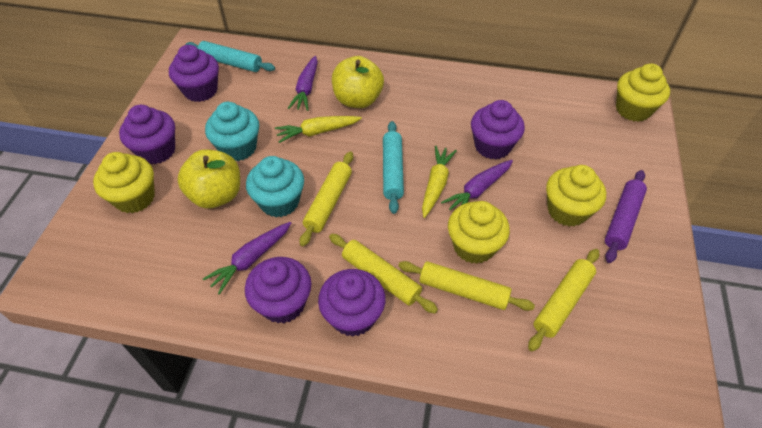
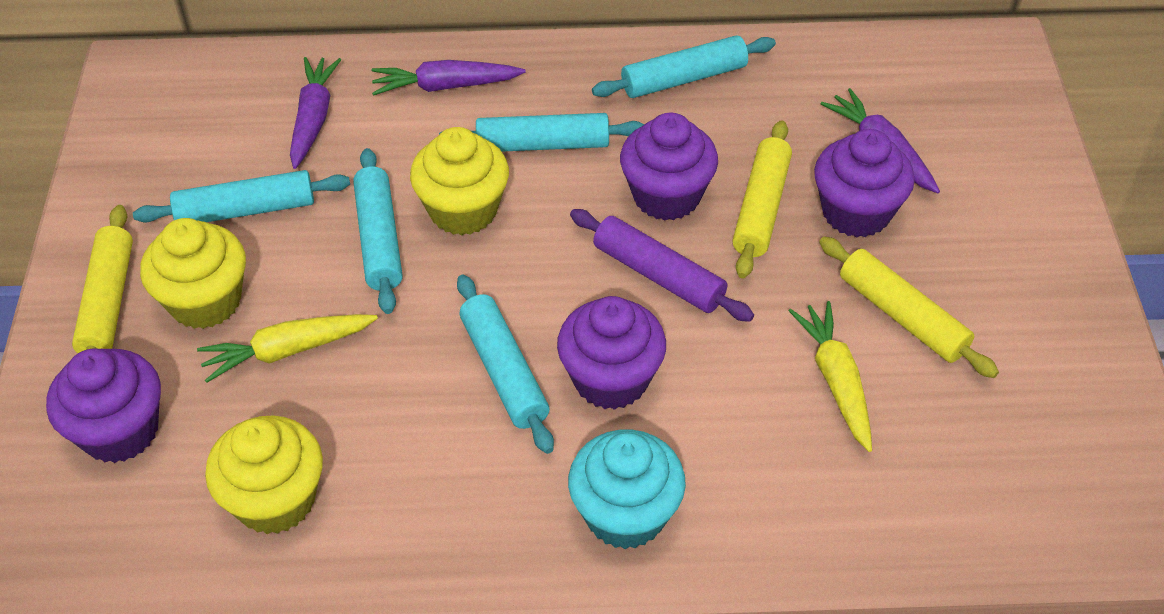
purple cupcake: [119,105,175,164] [169,45,219,102] [245,257,312,323] [318,269,385,337] [471,100,525,160] = 5 -> [46,348,161,463] [557,296,666,410] [620,113,718,221] [814,129,915,238] = 4
turquoise cupcake: [205,102,259,161] [246,156,304,217] = 2 -> [568,430,686,549] = 1
turquoise rolling pin: [185,41,275,72] [383,121,404,214] = 2 -> [133,170,350,222] [353,148,403,314] [439,113,645,152] [457,275,554,454] [592,36,776,98] = 5
yellow apple: [177,149,240,209] [332,56,384,108] = 2 -> none = 0
yellow cupcake: [93,152,155,213] [448,201,510,264] [546,165,606,226] [616,63,670,122] = 4 -> [140,218,246,329] [205,415,323,534] [410,127,509,235] = 3
yellow rolling pin: [300,152,353,246] [329,234,438,314] [398,261,535,311] [528,249,599,351] = 4 -> [72,205,133,353] [732,120,792,278] [819,236,999,378] = 3

